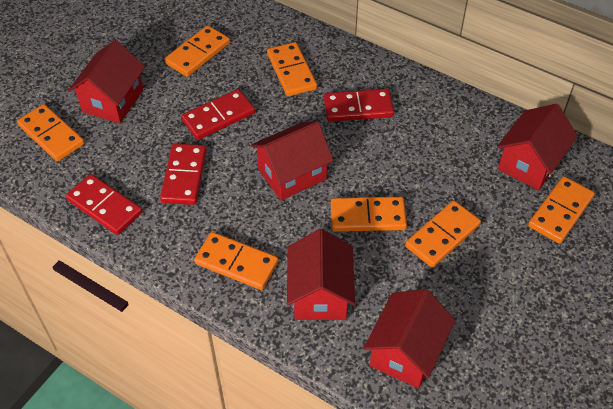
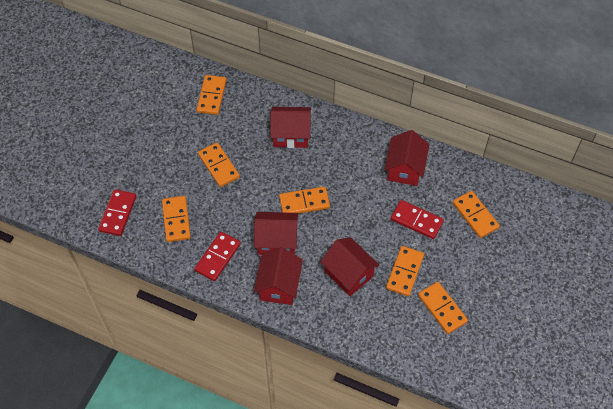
red domino: [66,174,142,235] [160,143,207,205] [181,89,255,140] [324,89,394,122] = 4 -> [98,189,136,236] [194,232,241,281] [391,200,444,239] = 3

